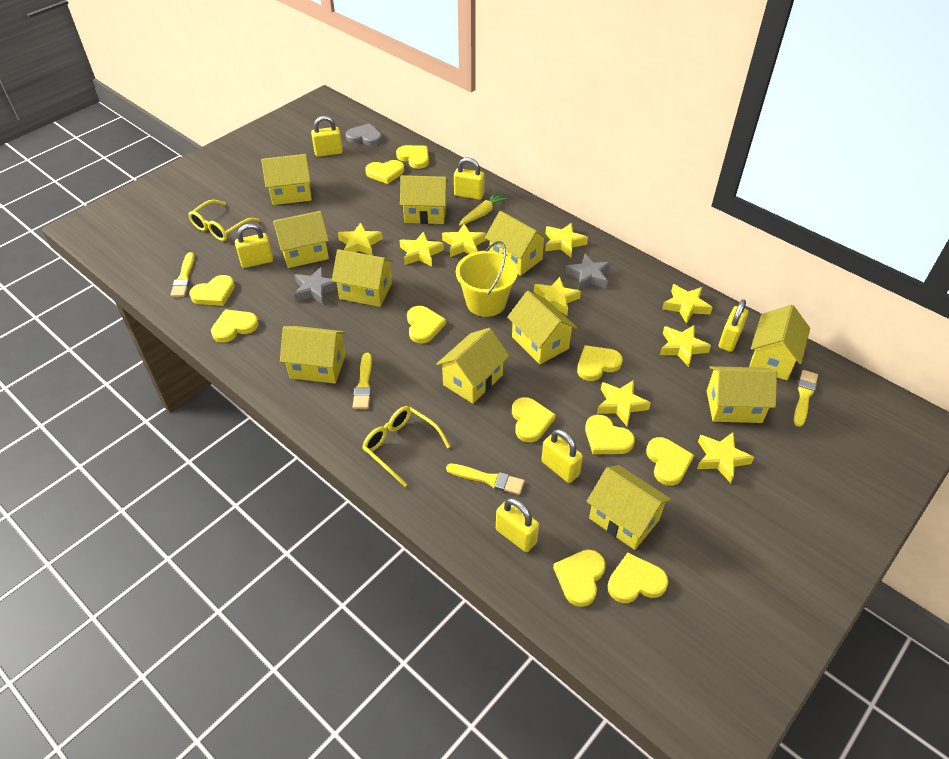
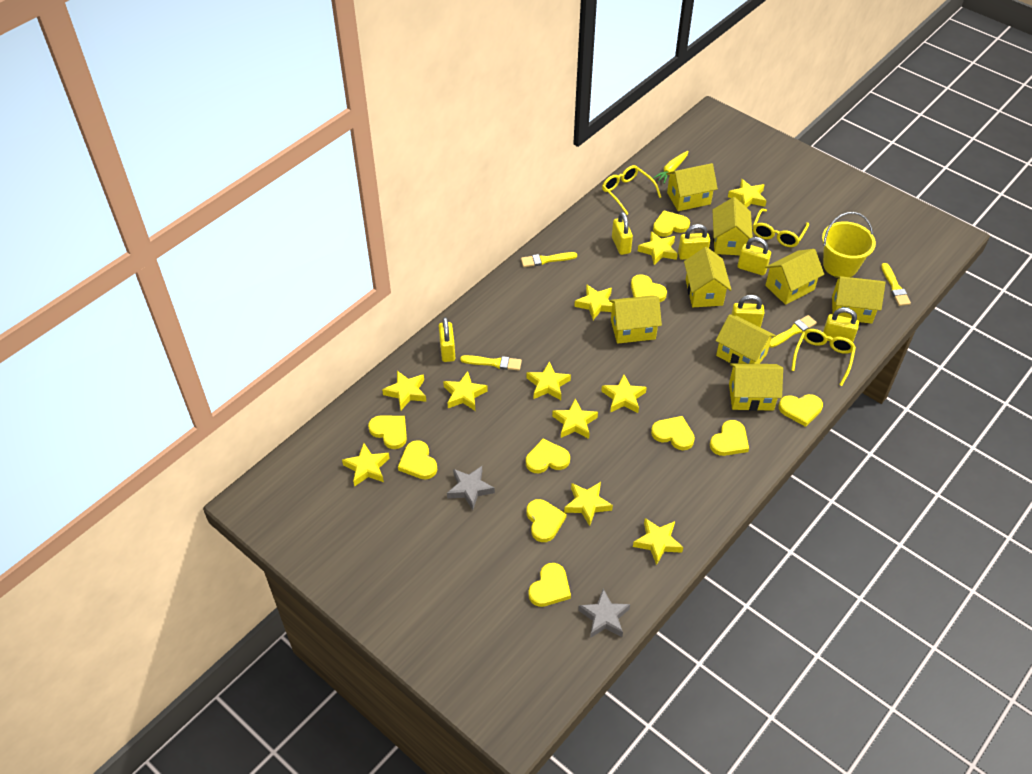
grey heart: [346,123,382,146] = 1 -> none = 0
yellow glasses: [188,200,259,241] [362,406,450,487] = 2 -> [602,165,661,215] [753,209,809,247] [791,329,856,386] = 3
yellow heart: [189,275,235,306] [211,309,259,343] [365,160,404,184] [396,145,429,169] [407,306,446,343] [512,397,556,442] [553,550,606,607] [577,345,623,381] [585,415,635,454] [608,553,668,603] [646,437,694,486] = 11 -> [368,416,407,449] [398,440,437,480] [526,439,570,473] [527,499,567,542] [528,563,571,607] [631,274,667,302] [651,416,695,450] [653,210,690,237] [710,420,749,456] [779,394,823,427] = 10
yellow house: [261,154,312,205] [273,211,329,268] [280,326,346,384] [332,249,394,307] [400,175,448,224] [436,328,509,404] [485,211,549,276] [507,291,577,364] [587,465,672,550] [707,366,777,423] [749,304,810,380] = 11 -> [609,295,662,344] [666,163,718,211] [684,247,731,307] [713,197,753,255] [716,314,776,364] [729,363,783,411] [765,249,824,305] [832,276,885,324] = 8
yellow star: [338,222,382,255] [399,231,444,267] [442,223,486,257] [534,277,581,316] [545,223,588,257] [597,380,651,426] [660,325,711,367] [662,284,713,324] [697,432,754,483] = 9 -> [342,443,390,487] [382,371,426,410] [443,371,488,411] [527,361,571,400] [552,399,598,439] [564,482,613,526] [574,284,612,320] [601,375,647,413] [633,518,683,565] [638,231,678,265] [728,179,767,208] = 11

